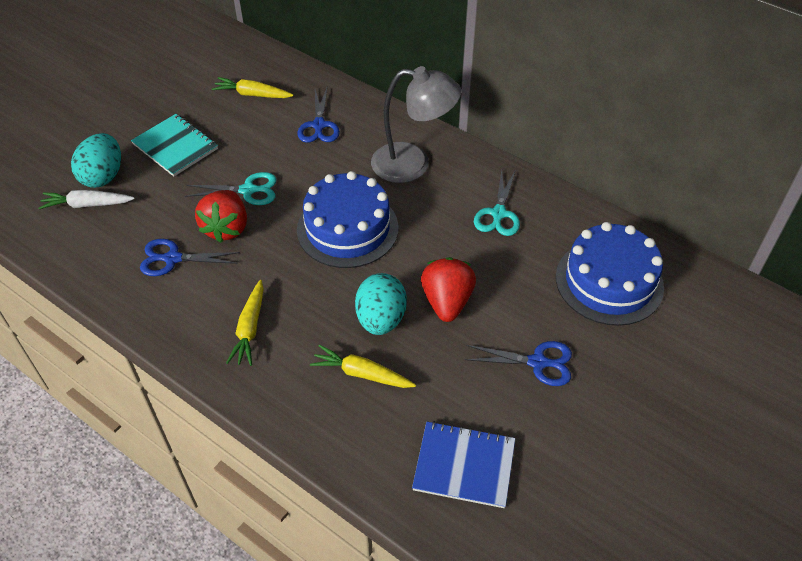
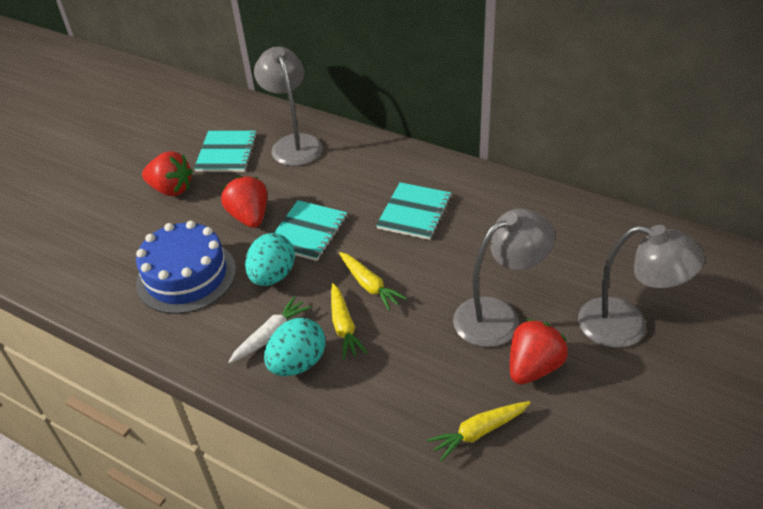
blue cake: [297,171,399,268] [556,222,664,326] = 2 -> [136,221,236,314] = 1
blue notebook: [412,421,515,508] = 1 -> none = 0
blue scissors: [140,239,240,276] [297,88,340,143] [465,341,572,386] = 3 -> none = 0
grey lamp: [371,66,461,183] = 1 -> [254,47,323,166] [453,209,555,347] [578,225,705,348] = 3
red strawberry: [195,190,247,243] [421,257,476,322] = 2 -> [142,151,193,196] [221,176,267,228] [510,319,568,385] = 3
turquoise notebook: [131,114,218,177] = 1 -> [194,131,257,172] [274,200,347,261] [376,182,452,240] = 3
turquoise scissors: [185,172,277,205] [474,170,520,236] = 2 -> none = 0

